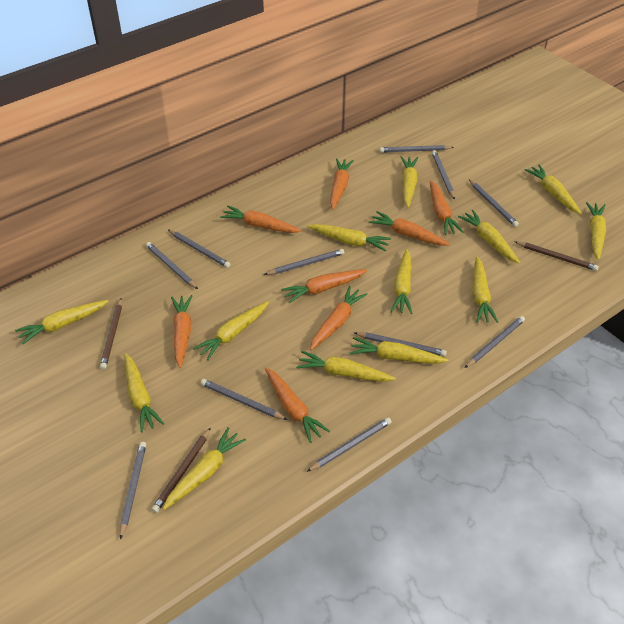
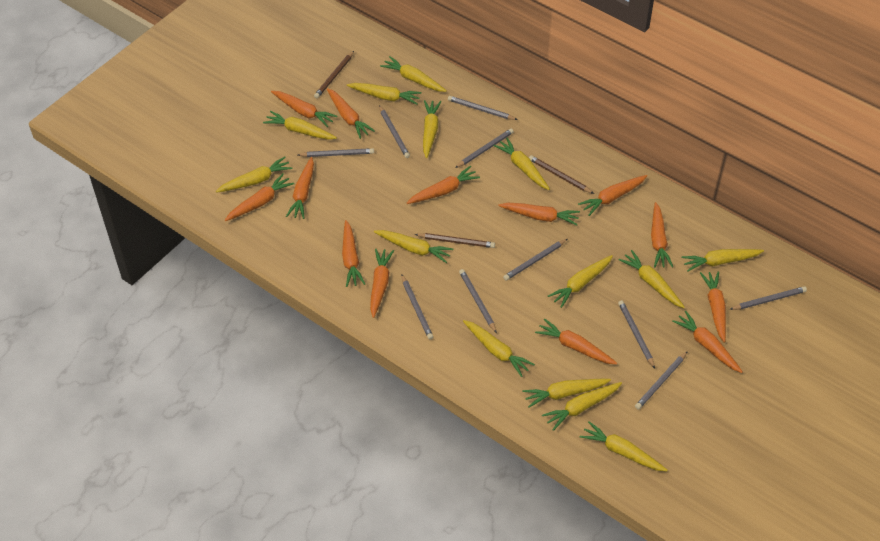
grey pencil: [120,442,146,540] [146,242,198,289] [168,230,230,268] [200,379,288,420] [264,249,344,275] [306,417,392,472] [355,332,447,357] [380,145,454,153] [432,150,455,200] [465,316,525,368] [469,180,519,227] = 11 -> [298,148,374,157] [379,105,410,158] [401,274,433,340] [448,96,518,120] [455,128,514,168] [459,269,497,333] [503,239,567,280] [618,300,655,369] [635,351,688,409] [729,286,807,310] = 10
orange carrot: [171,295,192,368] [220,206,301,233] [265,367,330,443] [281,269,367,303] [310,286,368,350] [330,158,354,210] [369,211,450,246] [430,180,463,235] = 8 -> [225,173,294,221] [271,91,338,127] [286,157,314,219] [327,88,375,139] [342,220,365,287] [370,249,394,318] [407,166,480,204] [498,203,580,226] [535,318,617,365] [578,175,647,216] [651,202,673,268] [672,311,743,373] [700,271,726,343] = 13
yellow carrot: [15,300,109,345] [124,353,164,432] [163,427,246,510] [193,301,269,361] [296,351,396,382] [307,224,391,252] [350,337,448,364] [391,249,412,314] [401,156,418,208] [458,210,520,264] [472,257,498,323] [525,165,581,214] [586,202,606,260] = 13 -> [216,157,293,193] [263,111,337,140] [347,83,422,105] [374,230,453,263] [380,56,447,92] [423,100,441,158] [463,320,535,377] [493,138,550,190] [523,379,611,408] [542,382,622,431] [548,255,613,308] [580,421,668,471] [618,250,685,308] [682,249,764,272] = 14

